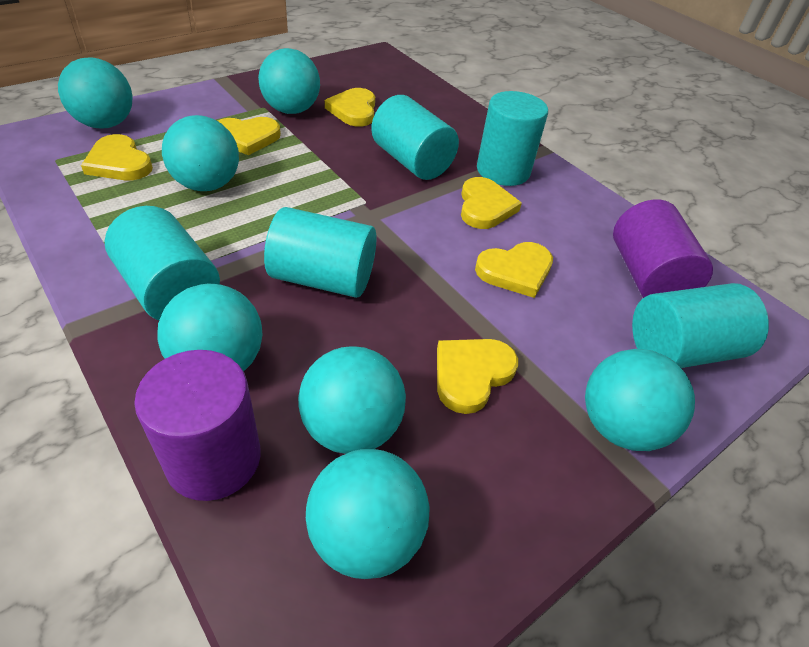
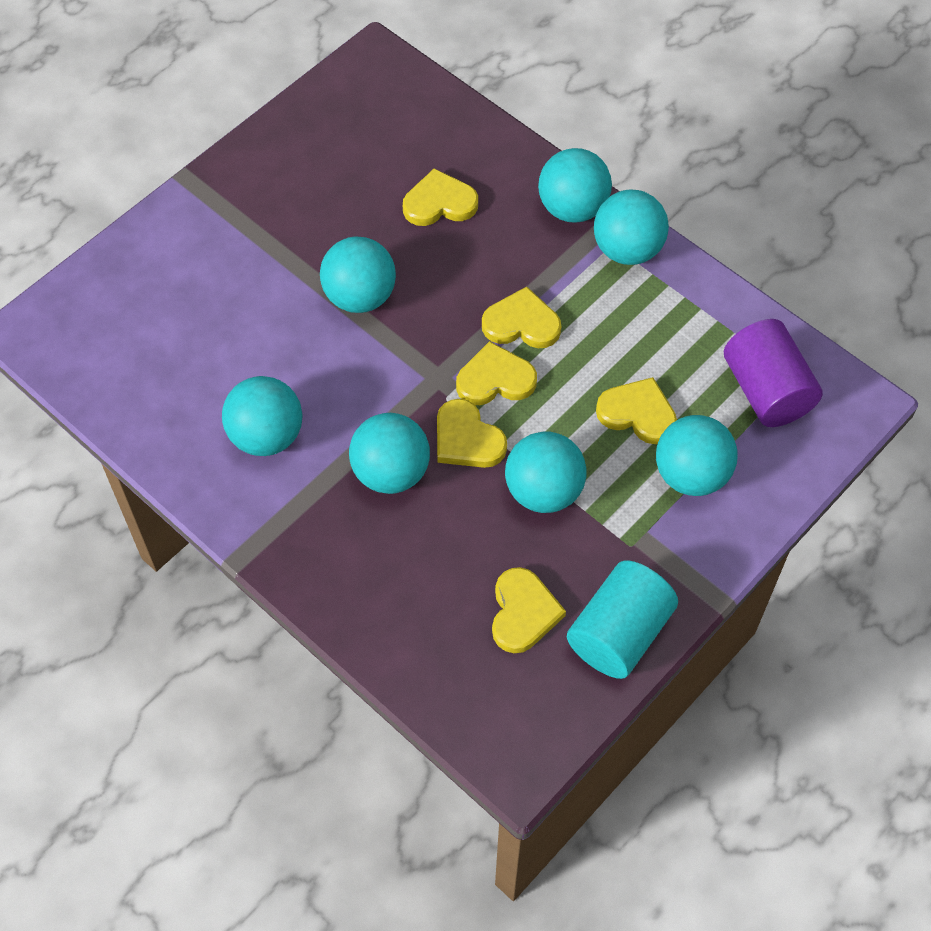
purple cylinder: [134,350,261,501] [613,199,713,298] = 2 -> [724,319,823,427] = 1
turquoise cylinder: [105,206,220,320] [264,207,377,298] [371,95,459,180] [477,91,548,186] [632,283,769,368] = 5 -> [567,560,678,679] = 1

